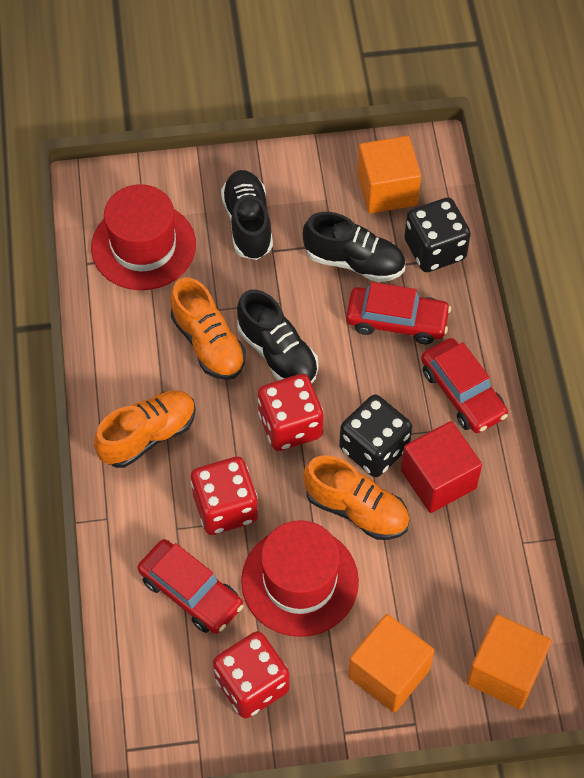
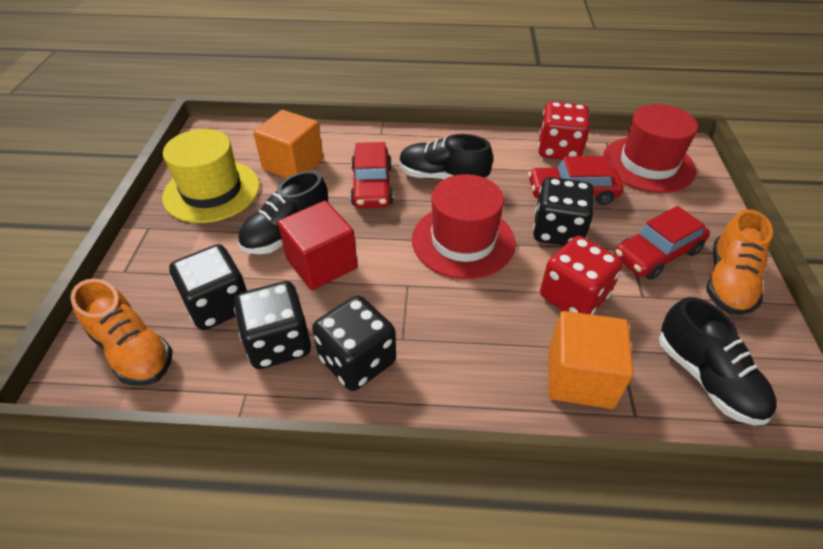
black dice: [339,395,412,477] [404,197,471,272] = 2 -> [169,244,247,330] [234,281,311,369] [312,295,396,391] [533,177,594,246] = 4
orange cube: [348,614,434,712] [357,136,421,213] [467,614,552,709] = 3 -> [253,110,323,178] [548,311,634,409] = 2
orange shoe: [94,390,196,468] [171,277,246,380] [303,455,409,540] = 3 -> [70,279,173,386] [706,209,773,315] = 2
red dice: [191,457,258,535] [213,631,290,718] [258,374,324,451] = 3 -> [538,101,590,160] [540,236,623,315] = 2
yellow hat: none = 0 -> [162,129,260,223] = 1

